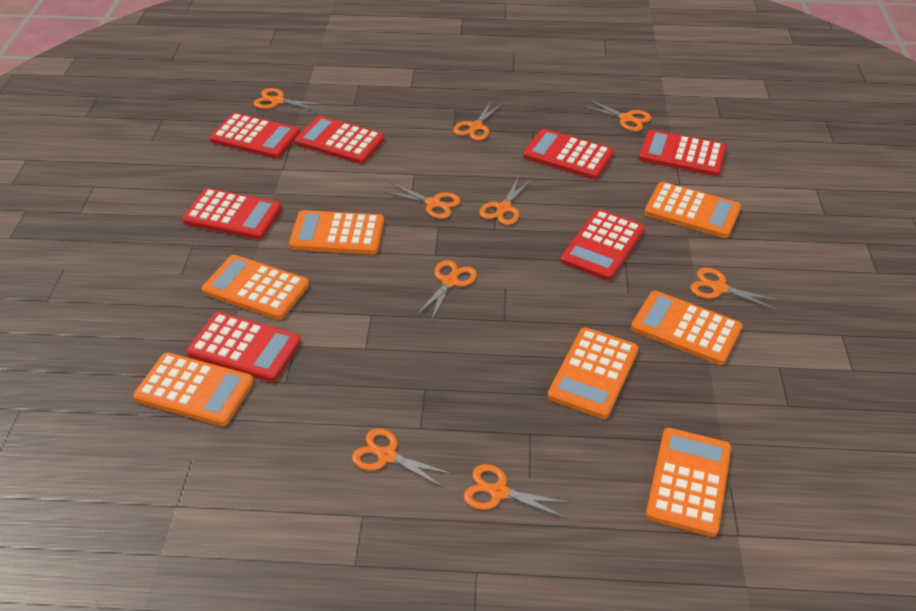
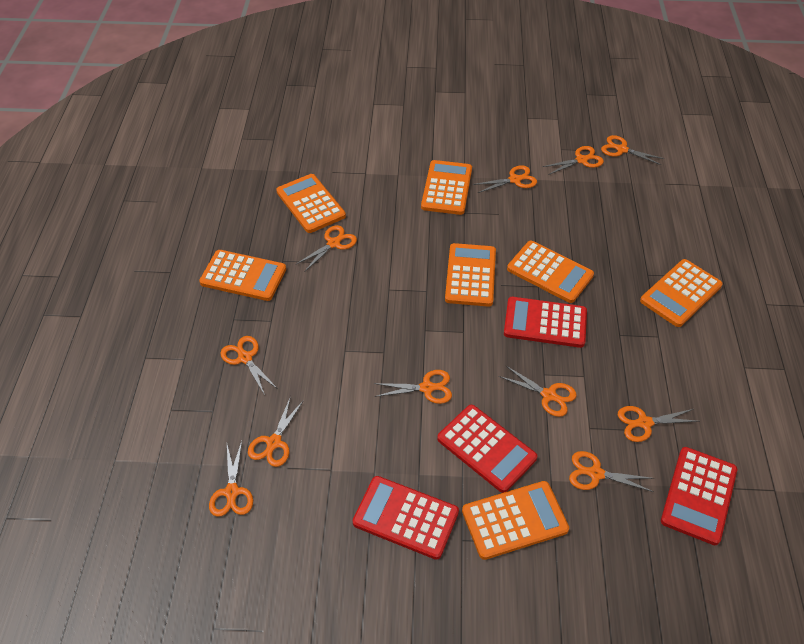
orange scissors: [254,88,324,111] [352,428,452,488] [384,183,461,219] [416,260,477,321] [453,101,503,141] [464,464,571,519] [479,176,532,225] [582,99,651,131] [690,268,780,310] = 9 -> [209,441,253,517] [220,336,278,395] [248,396,304,467] [295,225,357,272] [374,370,452,404] [473,165,537,193] [499,366,576,417] [542,146,604,175] [569,451,654,492] [601,135,665,165] [618,406,698,442] = 11
red calculator: [183,188,282,240] [187,312,301,382] [210,113,300,159] [295,116,385,164] [523,129,614,180] [560,209,645,281] [639,130,727,176] = 7 -> [352,476,459,560] [437,405,537,493] [504,297,587,348] [661,447,737,545] = 4

